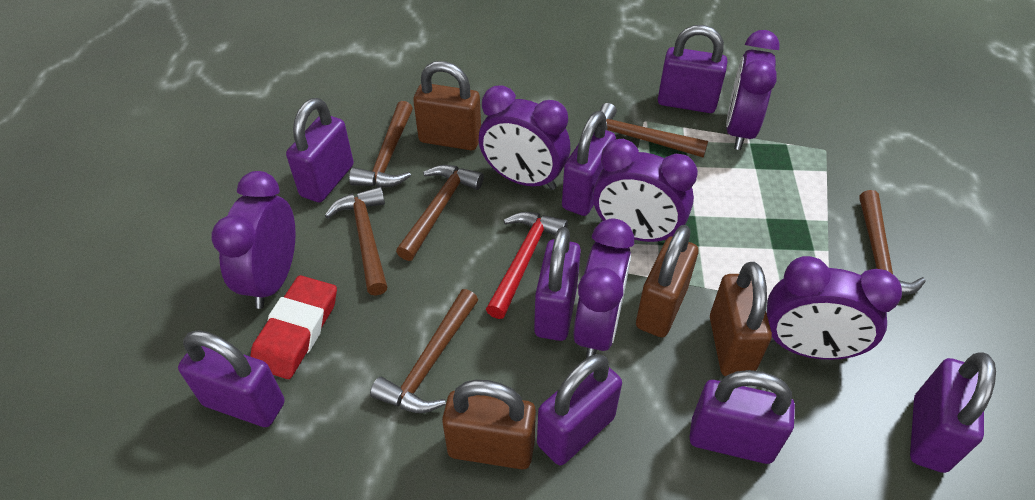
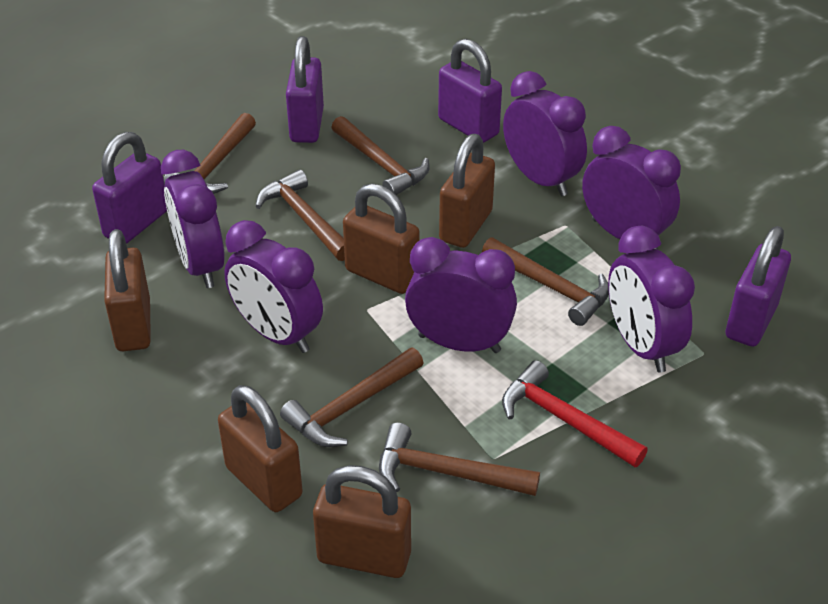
brown padlock: [413,61,481,150] [442,380,536,469] [636,225,698,337] [710,262,772,376] = 4 -> [104,229,151,351] [218,385,303,512] [313,465,411,578] [343,183,420,294] [439,134,495,248] = 5
purple padlock: [178,330,285,427] [286,98,354,202] [534,227,581,341] [537,354,622,465] [562,111,616,216] [658,25,727,113] [689,370,795,464] [910,353,996,473] = 8 -> [92,132,167,244] [286,36,324,143] [438,39,502,143] [726,226,791,347] = 4
red eraser: [250,275,337,379] = 1 -> none = 0

